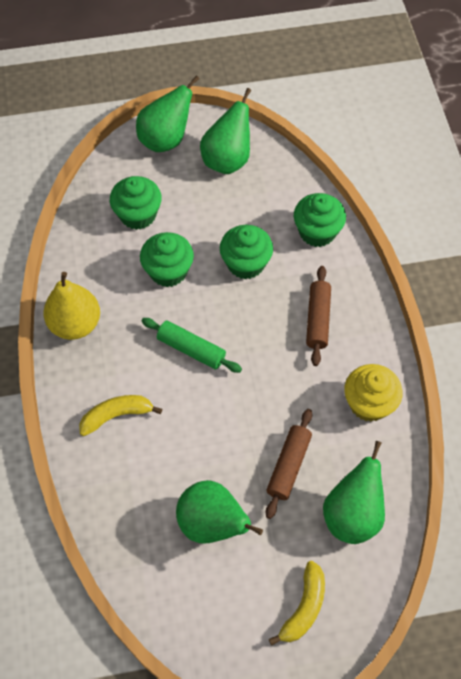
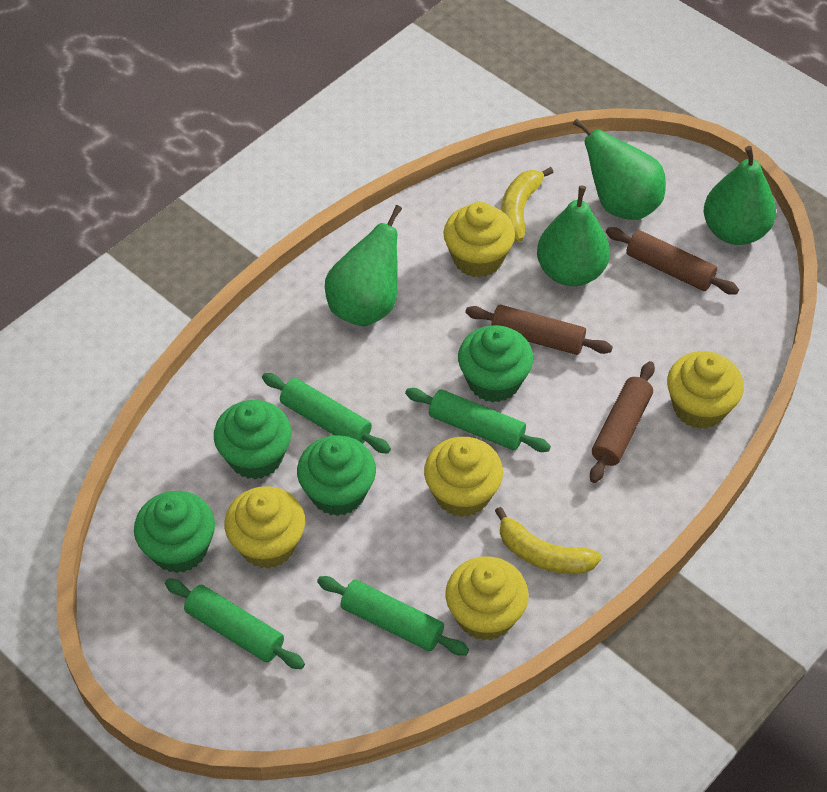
brown rolling pin: [266,409,312,519] [306,266,331,366] = 2 -> [465,305,613,355] [590,361,655,483] [606,227,739,295] = 3
green rolling pin: [142,318,242,373] = 1 -> [165,578,305,669] [262,373,391,454] [317,576,469,656] [405,388,551,452] = 4
yellow cupcake: [344,364,403,422] = 1 -> [224,486,305,568] [424,437,503,517] [443,202,515,278] [446,556,528,641] [667,351,744,429] = 5
yellow pear: [43,272,100,340] = 1 -> none = 0

